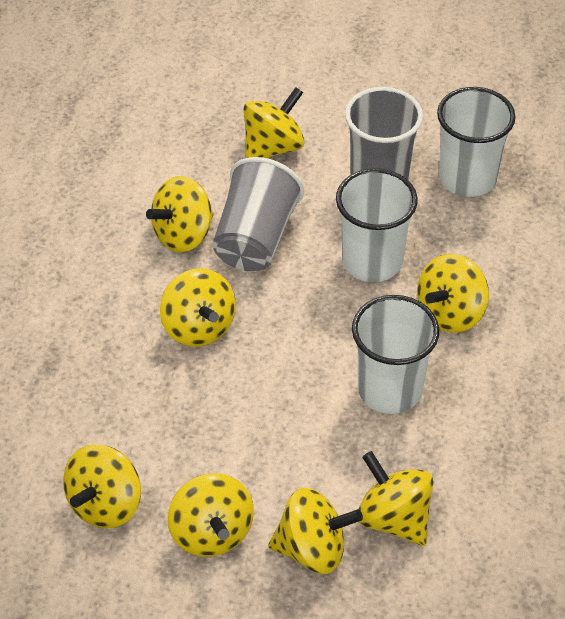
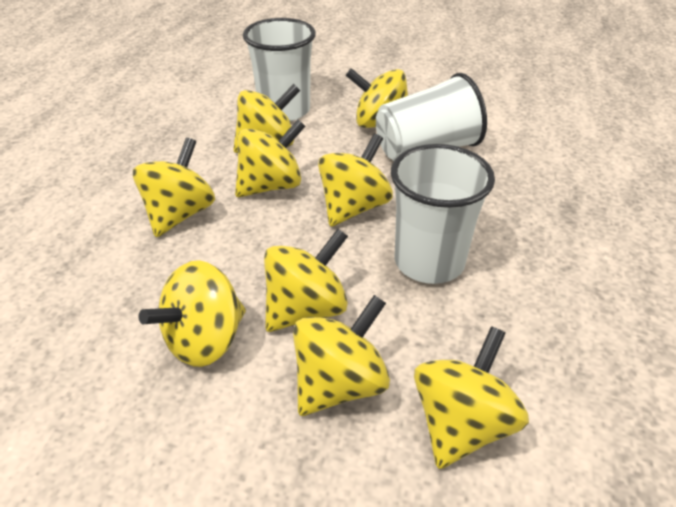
grey cup: [213,157,304,271] [345,87,423,180] = 2 -> none = 0
yellow spinning top: [63,444,141,529] [146,176,214,252] [160,268,236,347] [168,473,254,557] [243,87,305,158] [268,488,363,574] [359,451,434,546] [417,254,489,333] = 8 -> [133,138,215,237] [139,260,246,367] [233,84,300,153] [235,119,305,197] [264,229,348,332] [293,295,390,416] [318,134,393,227] [345,68,408,128] [414,326,529,469] = 9

